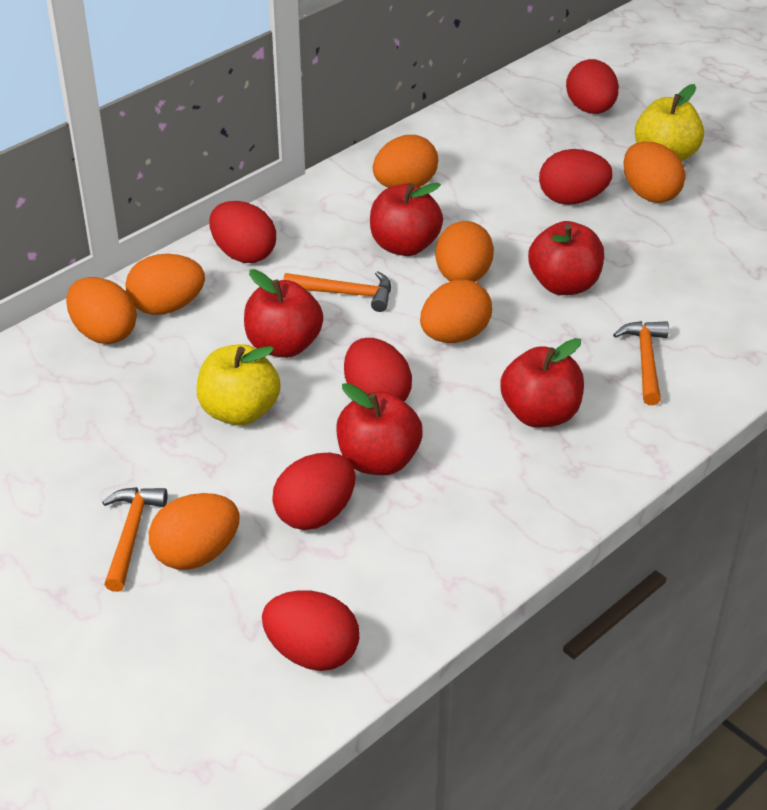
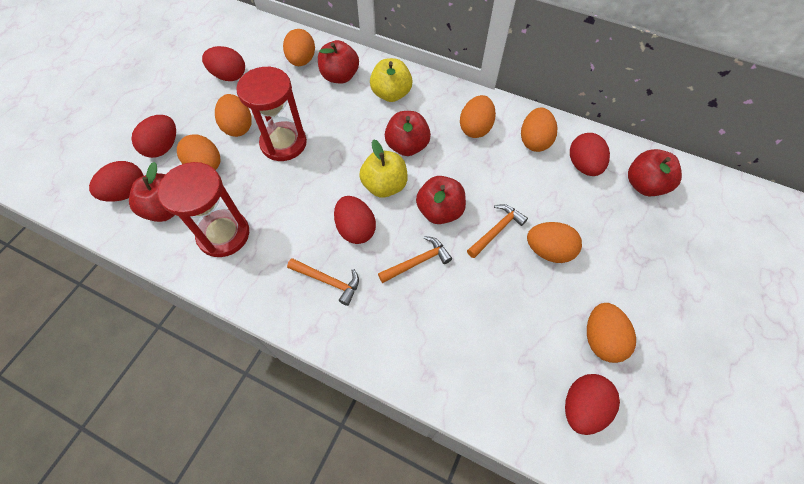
red hourglass: none = 0 -> [158,162,249,257] [236,67,307,161] = 2

